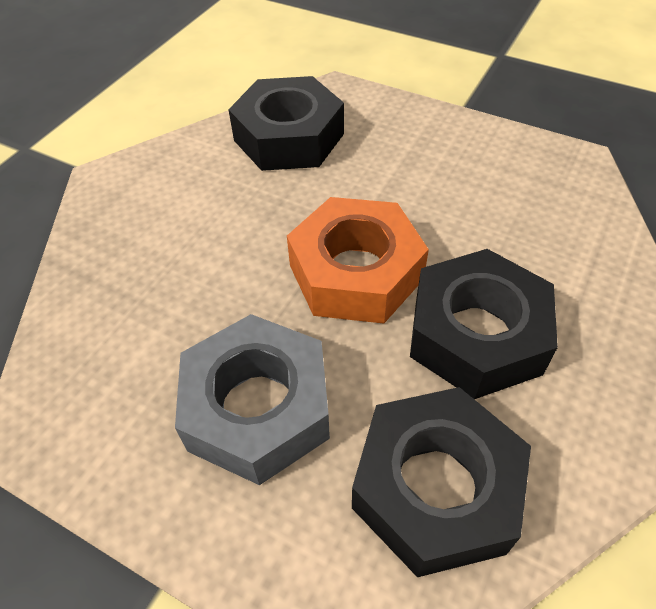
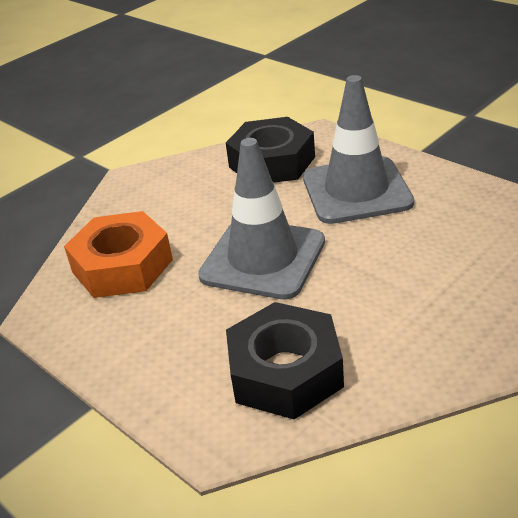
black nut: [228,76,344,171] [352,387,531,577] [410,249,558,399] = 3 -> [226,117,315,183] [226,302,344,420] = 2
grey nut: [175,314,330,485] = 1 -> none = 0
grey traffic cone: none = 0 -> [198,138,325,299] [303,75,414,224] = 2

